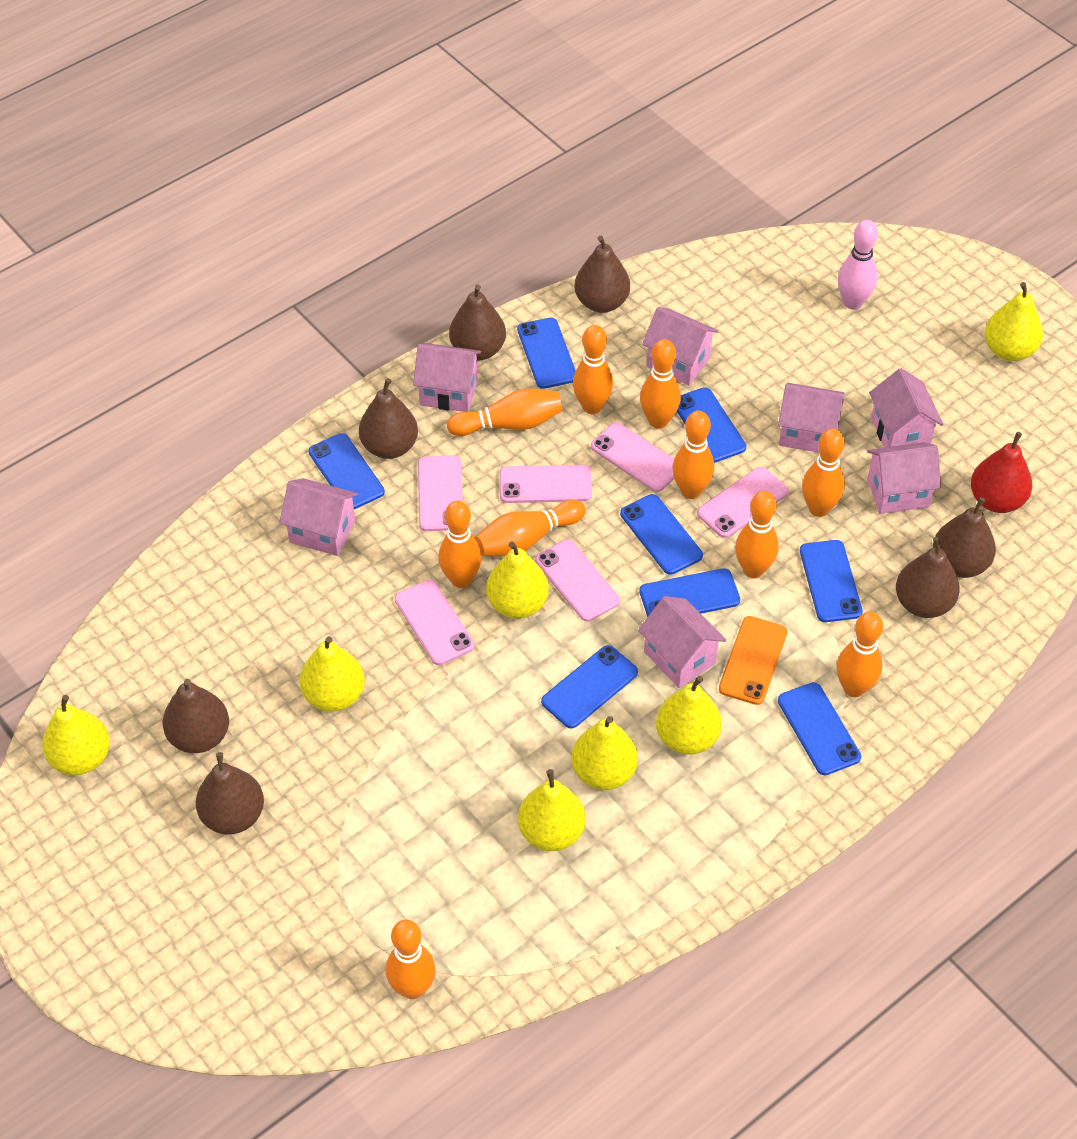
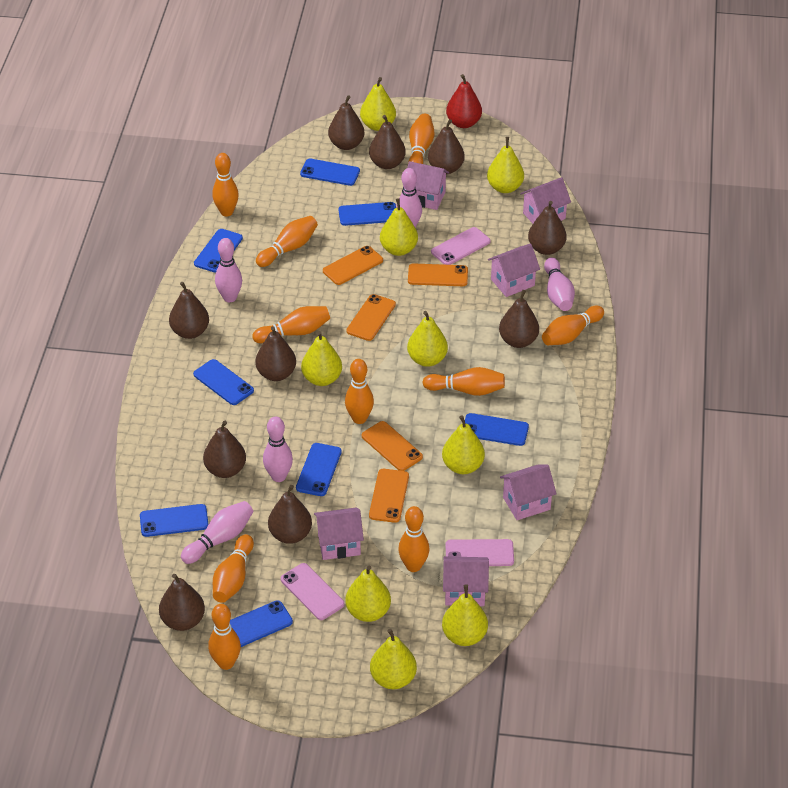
brown pear: [163,679,229,753] [196,752,264,835] [359,378,418,459] [449,285,506,361] [574,236,630,313] [896,537,960,618] [933,497,996,578] = 7 -> [159,574,205,631] [169,282,209,339] [203,421,246,478] [255,326,296,381] [268,485,312,544] [328,95,365,150] [369,115,406,169] [428,119,465,174] [499,290,539,348] [528,201,566,255] = 10
orange phone: [719,616,787,705] = 1 -> [323,246,383,285] [346,294,396,341] [362,421,423,471] [369,469,409,523] [408,263,468,286] = 5
pink bowling pin: [838,220,878,310] = 1 -> [181,501,253,564] [215,238,242,302] [263,416,293,482] [396,168,422,228] [544,257,575,311] = 5
pink house: [279,478,358,556] [413,343,481,412] [638,596,726,688] [642,307,718,386] [778,383,845,453] [867,442,941,514] [869,368,944,448] = 7 -> [314,507,364,560] [407,161,449,210] [443,556,489,606] [488,243,540,297] [500,464,557,520] [520,177,571,223] = 6
pink phone: [395,580,475,665] [418,455,463,531] [500,465,592,503] [535,539,620,622] [591,422,674,492] [697,467,789,538] = 6 -> [281,563,344,620] [431,227,491,265] [445,539,514,566] = 3
yellow pear: [42,695,110,775] [300,636,365,712] [486,542,549,618] [518,769,586,851] [572,716,638,790] [656,676,722,755] [985,282,1043,361] = 7 -> [301,331,342,386] [345,566,391,622] [360,77,396,131] [370,629,417,689] [380,198,418,256] [407,311,448,367] [442,415,485,474] [442,584,488,646] [487,137,524,193] = 9

